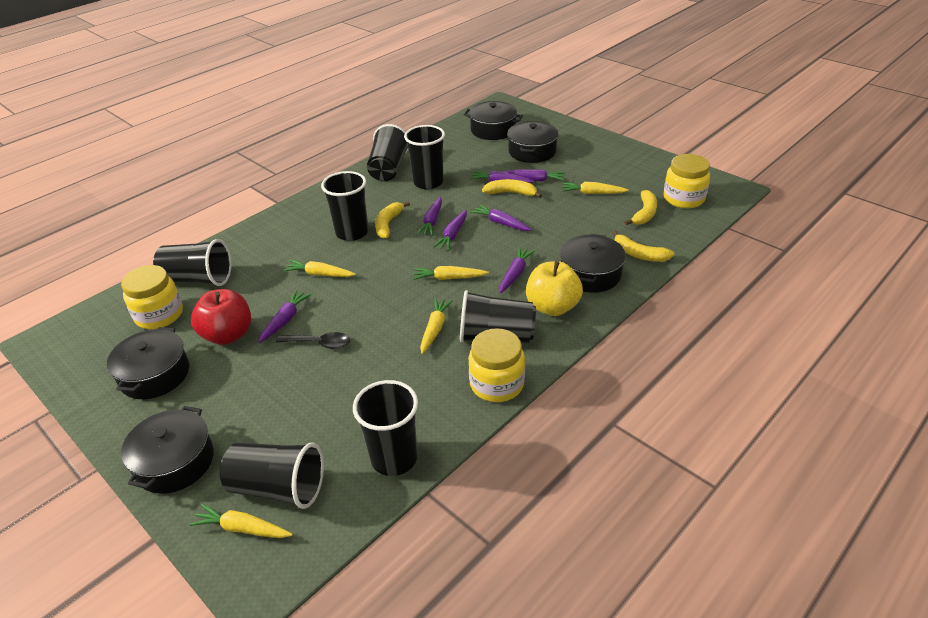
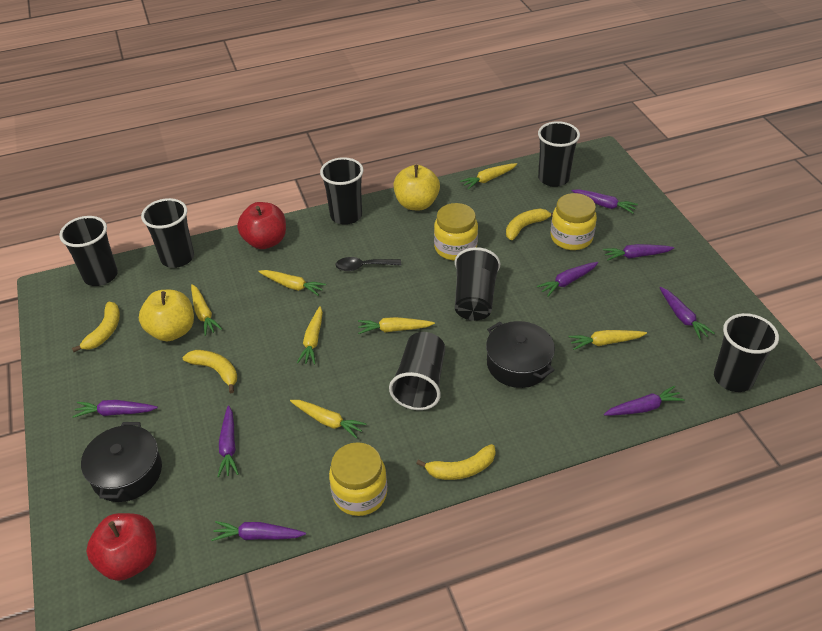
black pot: [107,327,189,399] [121,406,214,494] [464,101,523,140] [507,121,558,163] [560,234,626,293] = 5 -> [81,422,162,502] [486,321,555,388] = 2
purple carrot: [259,290,311,343] [417,197,442,236] [433,210,467,250] [470,171,534,183] [470,204,532,231] [500,247,535,293] [504,170,565,182] = 7 -> [73,400,158,418] [211,521,306,541] [217,406,239,478] [537,262,598,297] [572,189,638,214] [603,244,675,261] [604,385,685,416] [660,287,715,340] = 8
red apple: [191,289,251,345] = 1 -> [86,513,157,581] [237,202,286,249] = 2
yellow apple: [526,261,583,316] = 1 -> [139,290,194,341] [393,165,440,210] = 2
yellow carrot: [189,504,293,538] [283,260,356,277] [413,266,489,280] [420,298,453,354] [562,182,629,194] = 5 -> [191,284,222,336] [258,270,326,296] [290,400,367,439] [297,306,323,365] [358,317,435,334] [460,163,517,189] [569,330,647,350] = 7

